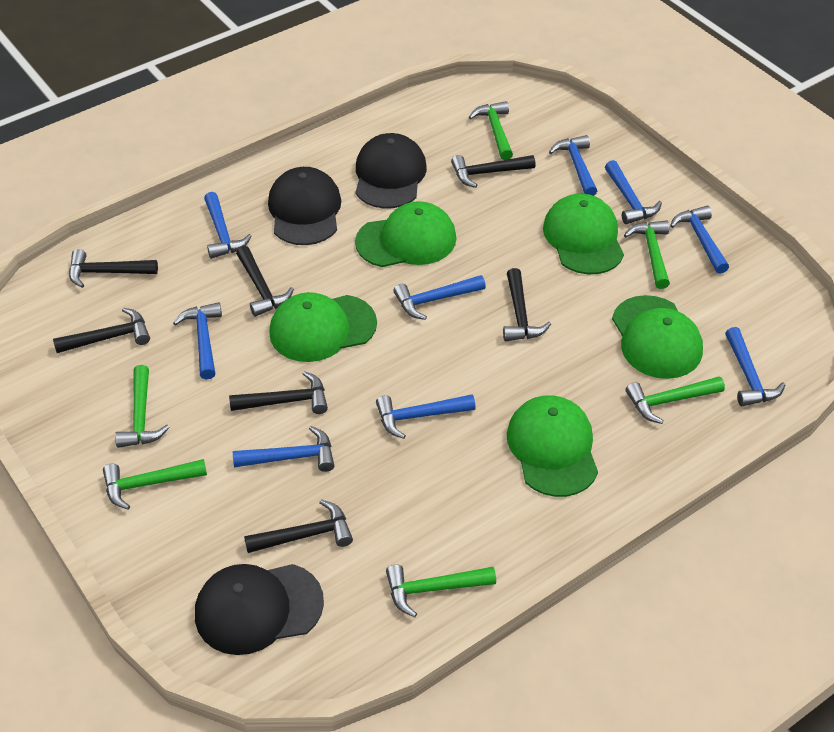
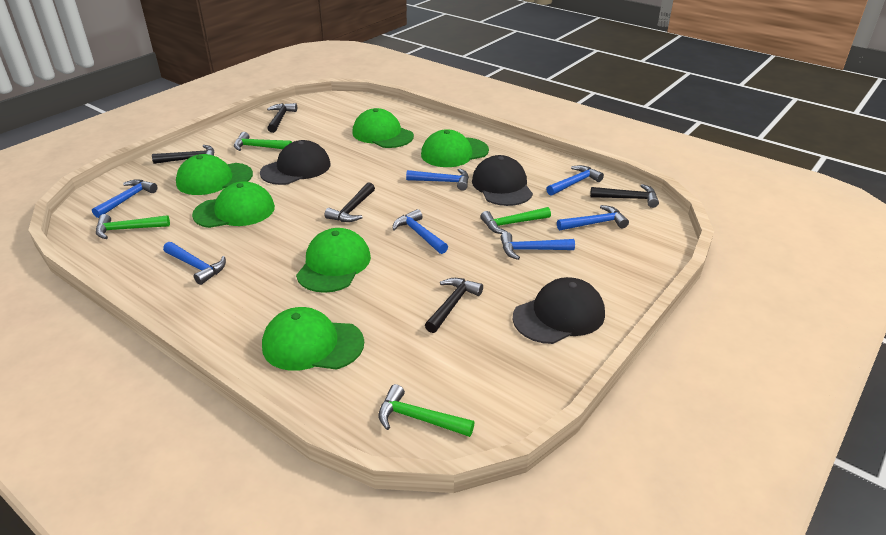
black hammer: [53,308,150,353] [69,249,158,288] [229,371,328,414] [236,246,294,317] [244,499,353,553] [451,155,535,188] [503,268,551,341] = 7 -> [152,145,214,164] [267,103,297,133] [324,182,375,222] [425,278,483,333] [590,184,659,208] = 5
blue hammer: [173,302,222,380] [204,192,252,259] [233,426,334,472] [376,394,476,439] [393,275,486,320] [549,135,597,196] [605,160,662,224] [670,206,729,274] [725,327,785,406] = 9 -> [92,179,157,218] [163,242,226,285] [392,209,448,254] [406,168,469,191] [500,232,575,260] [546,165,604,195] [557,205,629,231] = 7
green cap: [269,292,377,362] [355,201,457,267] [507,395,598,497] [543,193,624,274] [612,295,703,379] = 5 -> [176,154,253,195] [192,181,275,228] [262,307,364,371] [296,228,371,293] [352,108,414,148] [421,129,489,167] = 6
green hammer: [103,459,207,510] [115,365,170,448] [386,564,496,617] [469,101,513,160] [624,220,670,289] [626,376,725,424] = 6 -> [96,214,170,239] [234,132,292,151] [378,384,474,437] [480,207,551,234] = 4

